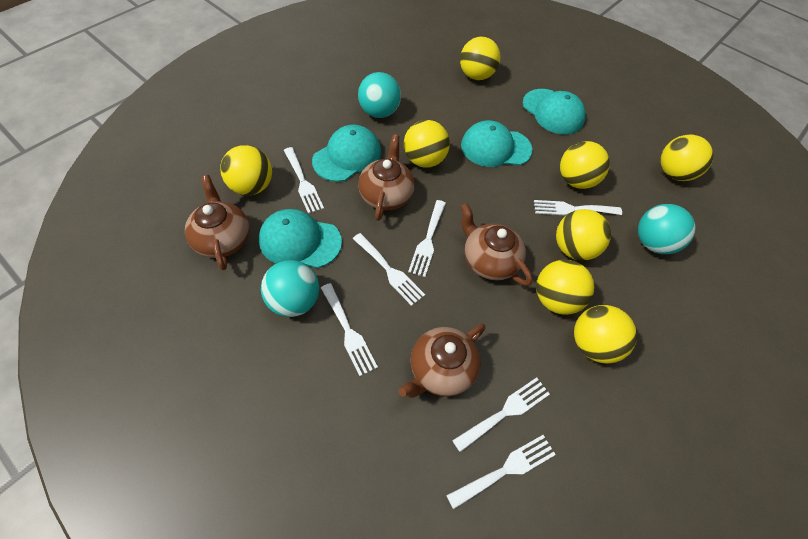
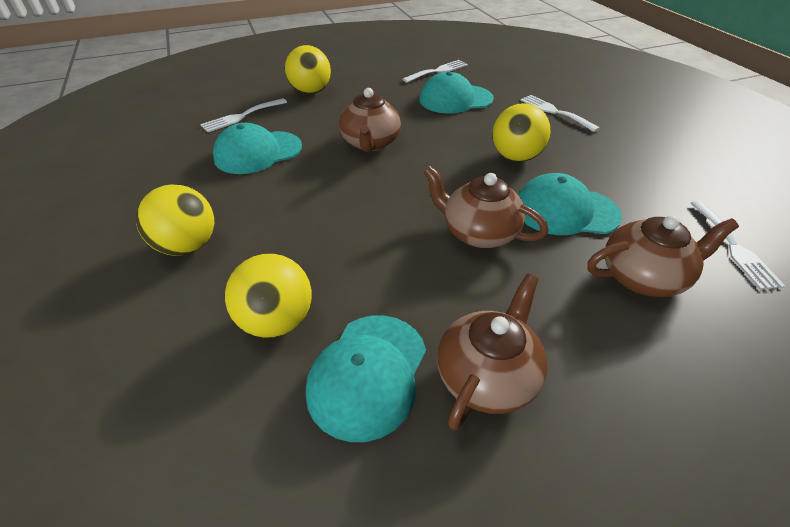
turquoise ball: [261,260,319,317] [358,72,401,118] [638,204,696,254] = 3 -> none = 0
white fork: [284,147,324,214] [321,283,378,376] [353,233,425,306] [408,200,446,277] [446,435,556,510] [452,377,550,452] [534,200,622,215] = 7 -> [200,98,287,132] [402,60,468,83] [520,95,600,132] [691,201,785,290] = 4
yellow ball: [220,145,272,195] [404,120,450,168] [460,37,500,80] [536,260,594,315] [556,209,611,261] [560,141,610,189] [574,305,637,364] [661,135,713,181] = 8 -> [136,184,214,256] [225,254,312,338] [285,45,331,94] [493,103,551,162] = 4

